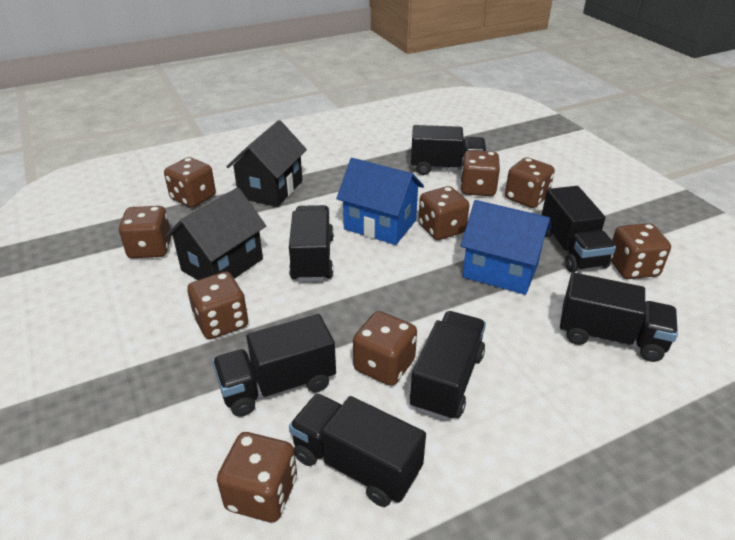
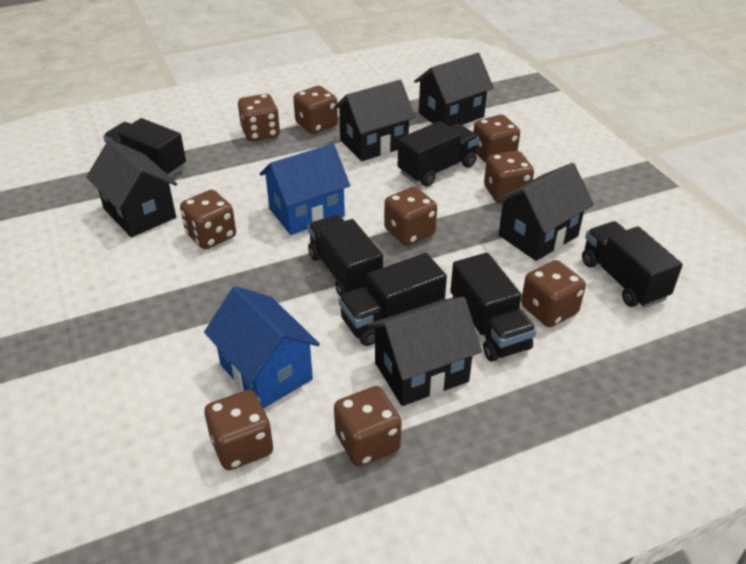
black house: [165,187,266,280] [226,120,307,207] = 2 -> [86,139,177,237] [334,80,415,161] [367,297,482,406] [414,53,494,127] [495,163,594,261] = 5
black truck: [212,314,336,417] [289,205,334,282] [289,394,426,507] [410,311,486,421] [411,125,487,175] [542,186,616,273] [560,273,678,362] = 7 -> [103,118,186,177] [308,215,383,296] [338,253,447,346] [398,121,479,187] [450,253,537,362] [582,221,683,308] = 6

